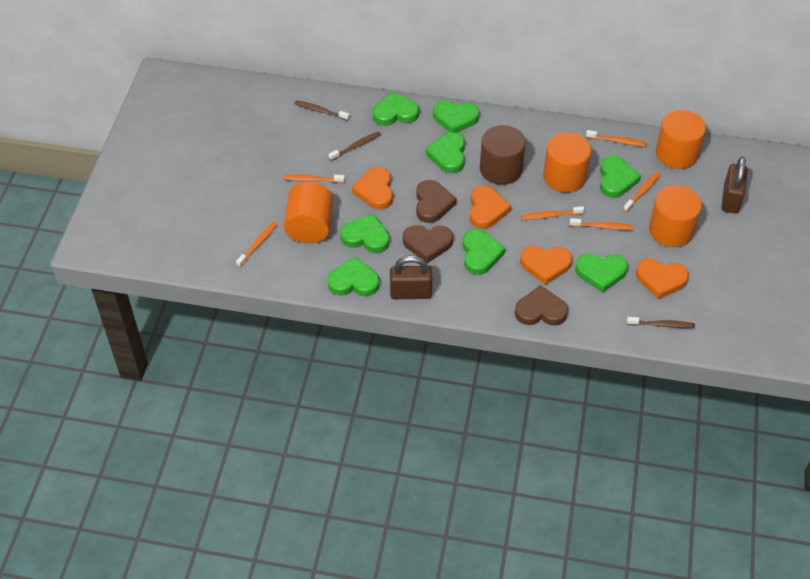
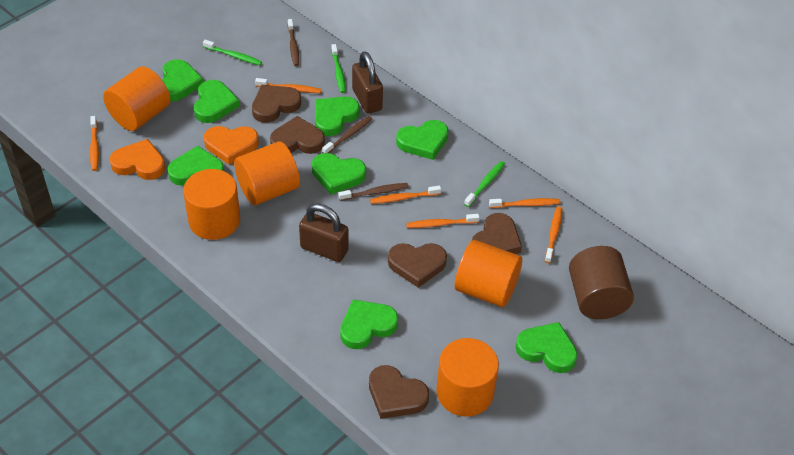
brown heart: [403,225,453,263] [416,180,457,223] [515,285,568,326] = 3 -> [252,85,301,123] [270,116,325,154] [369,365,429,419] [388,243,447,288] [472,213,522,254] = 5
green toothbrush: none = 0 -> [203,40,262,65] [331,44,346,93] [464,161,505,207] = 3
orange cylinder: [284,182,333,244] [543,133,591,193] [649,186,702,247] [656,110,706,169] = 4 -> [103,66,170,131] [183,169,240,240] [234,141,300,205] [436,338,499,417] [455,240,522,307] = 5
orange heart: [352,167,393,210] [470,186,511,229] [520,246,572,285] [636,259,689,299] = 4 -> [109,139,165,180] [204,126,259,165] = 2

